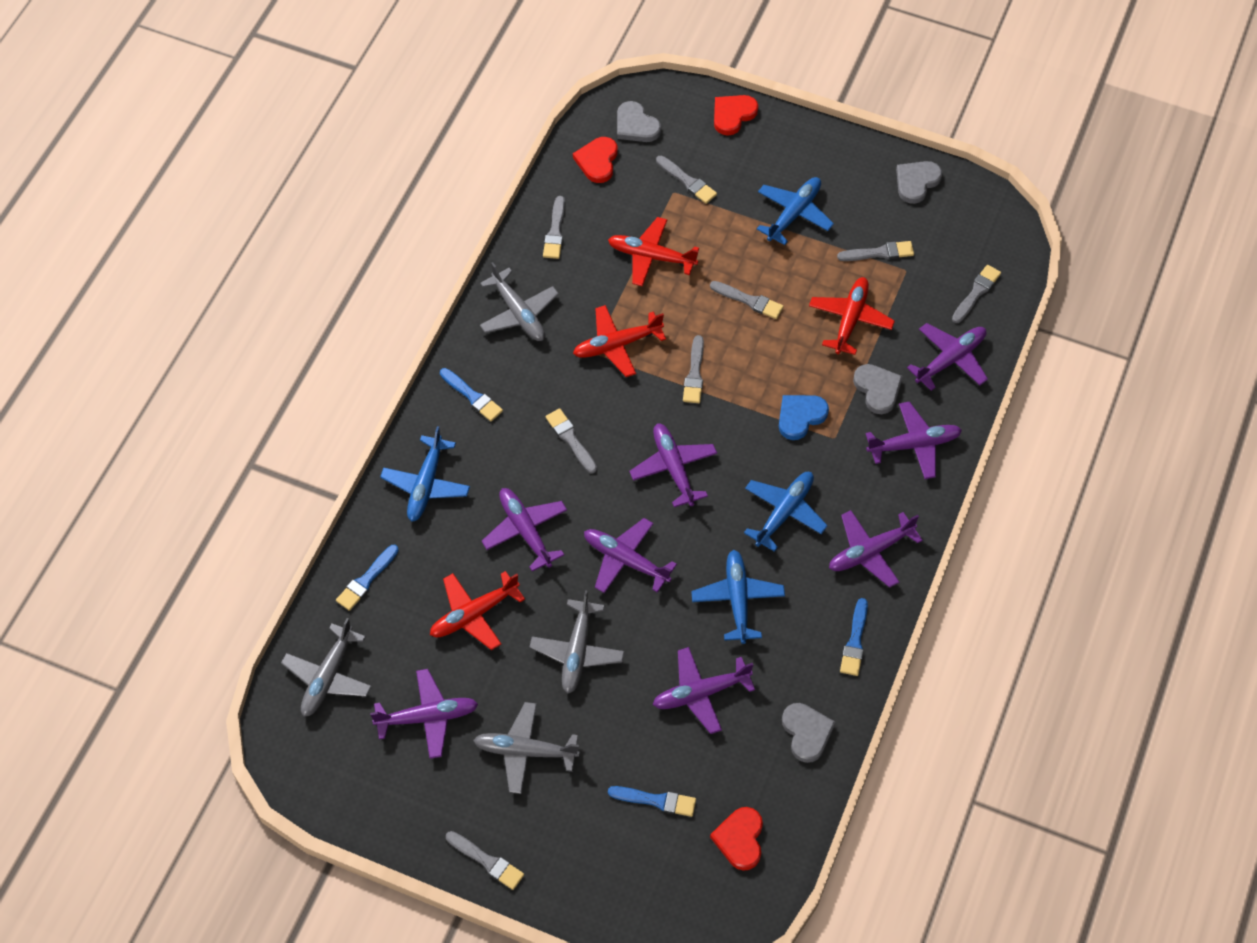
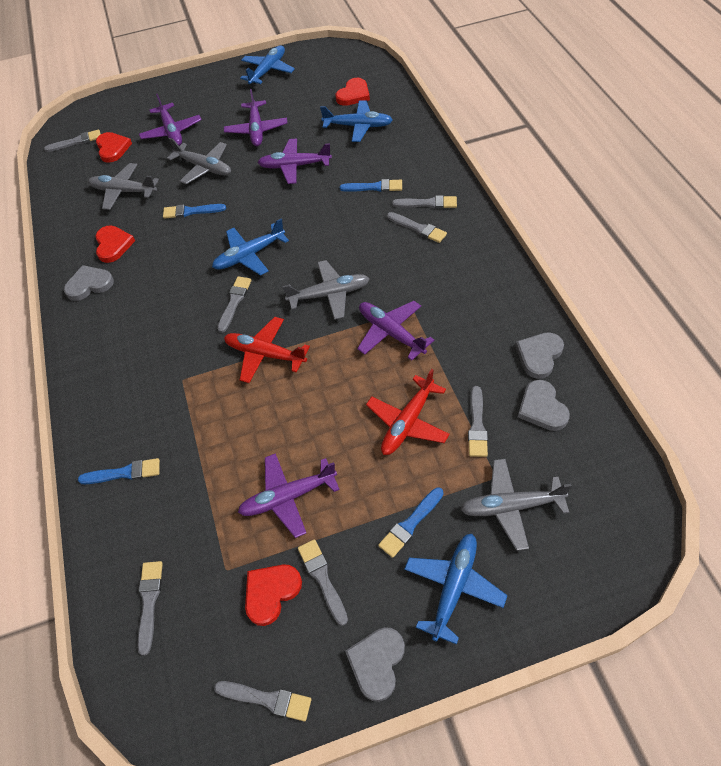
blue heart: [779,395,829,440] = 1 -> none = 0
purple plane: [370,669,478,759] [481,488,567,572] [584,518,677,593] [629,423,717,507] [653,647,755,734] [829,510,923,588] [865,401,962,479] [907,323,988,391] = 8 -> [139,94,202,146] [224,89,287,146] [238,453,340,538] [257,138,332,184] [357,301,434,361] = 5
red heart: [573,137,618,183] [710,807,763,871] [714,95,758,135] = 3 -> [95,226,135,263] [96,132,132,163] [245,564,302,626] [336,78,370,106] = 4
red plane: [430,571,525,650] [573,305,666,377] [608,217,699,287] [809,277,895,355] = 4 -> [224,317,310,383] [366,369,450,455] = 2

